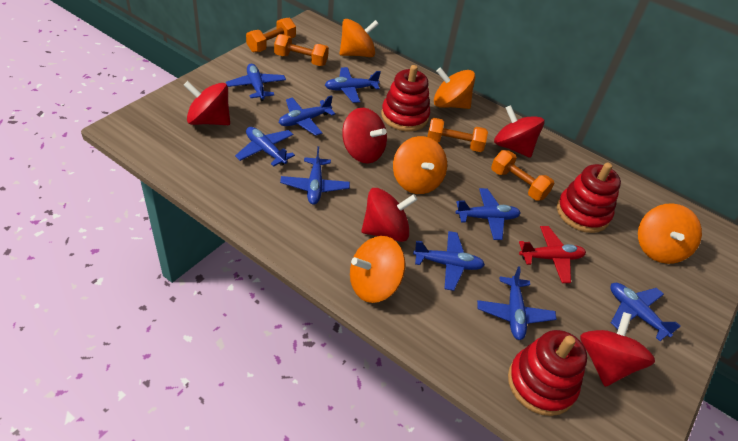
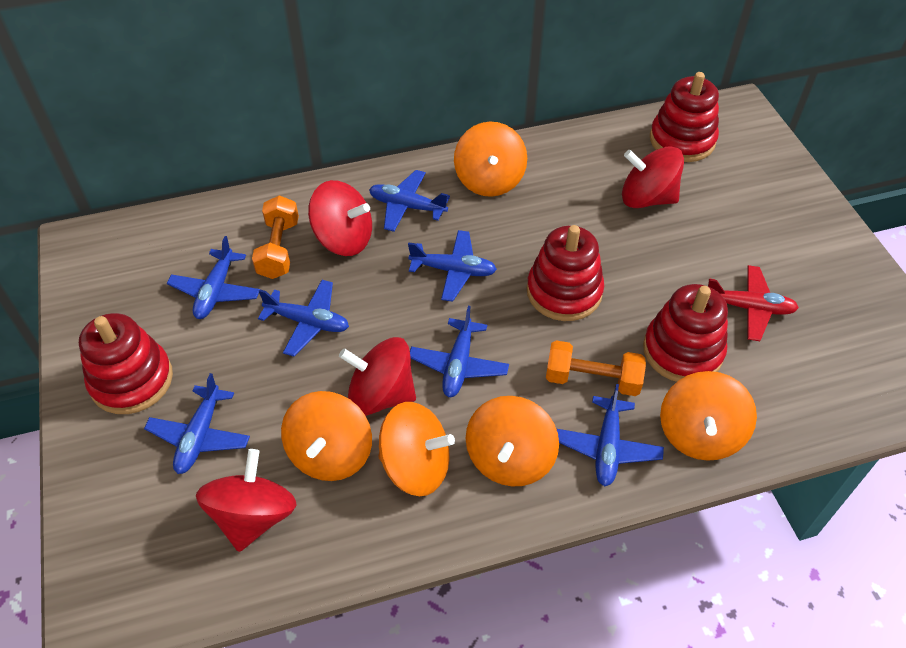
blue plane: [226,64,286,101] [235,127,295,167] [279,95,335,136] [280,146,350,205] [325,67,381,103] [413,231,485,291] [456,188,521,240] [477,266,556,340] [610,283,681,341] = 9 -> [144,373,250,474] [167,236,259,319] [258,280,349,357] [369,170,450,232] [408,230,497,302] [410,306,509,397] [557,384,664,486] = 7
orange dumbbell: [246,18,296,52] [274,34,329,66] [427,118,488,152] [491,150,554,200] = 4 -> [252,195,299,279] [546,341,646,396] = 2
red spinning top: [184,81,230,125] [342,108,387,163] [361,188,417,242] [494,105,545,158] [580,312,655,387] = 5 -> [196,449,296,552] [308,180,372,256] [339,337,416,416] [622,146,684,208] = 4
red stacking toy: [381,65,430,132] [508,330,587,416] [557,163,621,233] = 3 -> [79,313,173,414] [527,225,604,321] [643,284,728,382] [650,72,719,162] = 4

